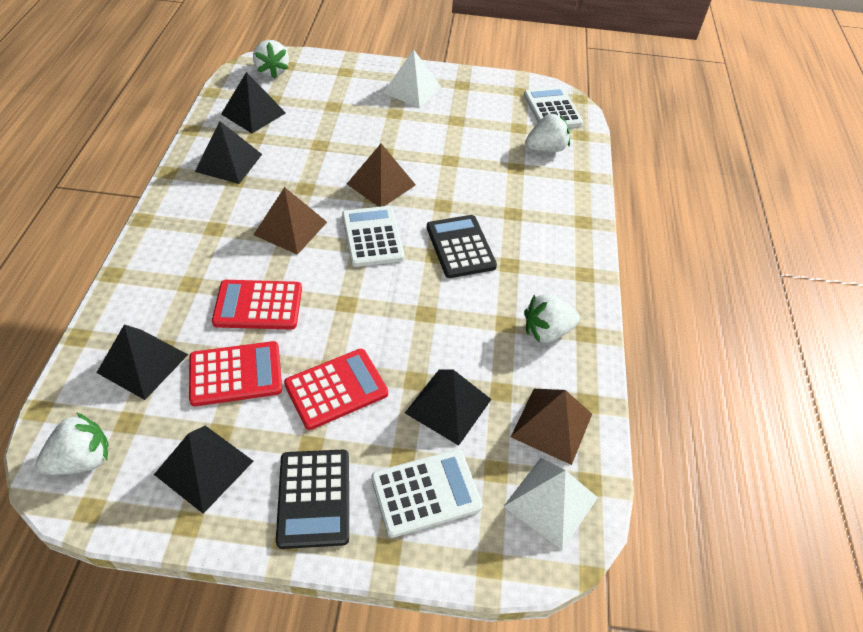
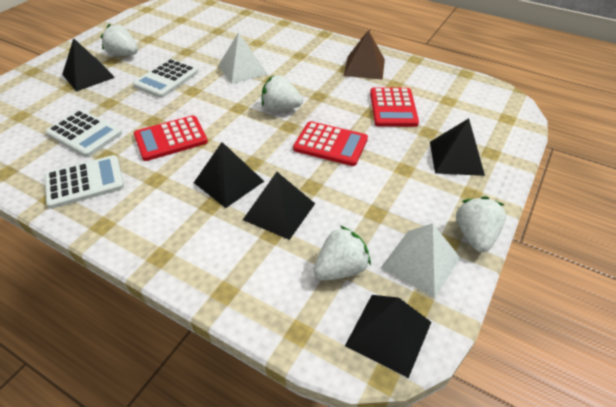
black calculator: [276,450,349,549] [427,215,497,278] = 2 -> none = 0
brown pyramid: [253,187,327,255] [347,144,416,207] [511,389,592,465] = 3 -> [344,30,385,80] = 1

